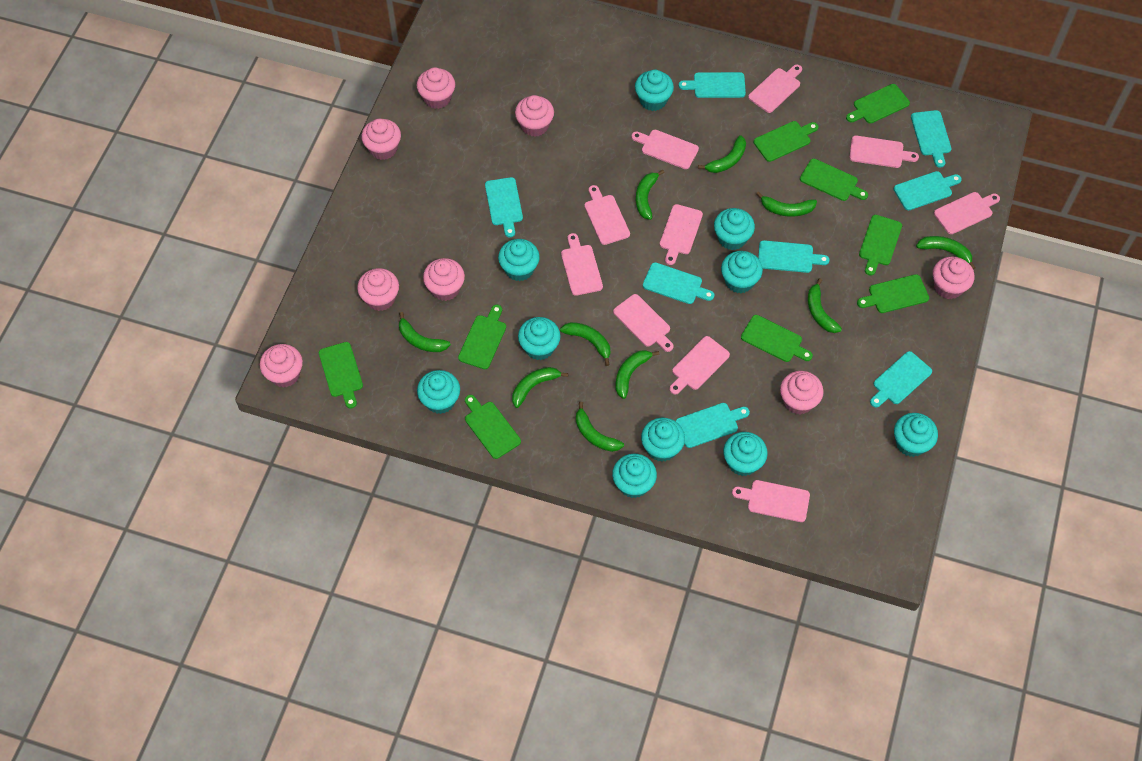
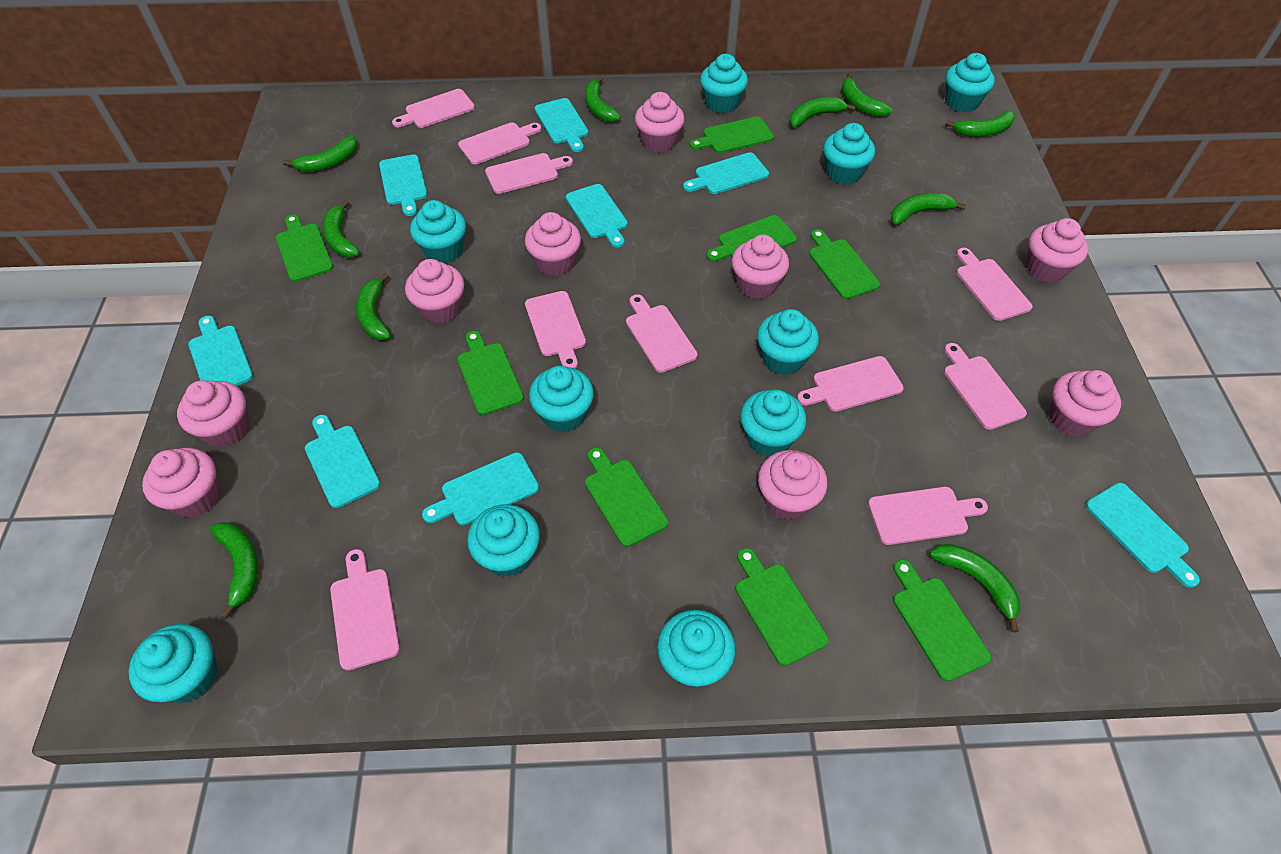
green cutting board: [319,342,363,409] [458,305,506,369] [465,395,521,459] [741,315,813,362] [754,121,818,162] [800,159,868,201] [846,84,910,124] [857,274,929,313] [859,215,902,276] = 9 -> [276,214,333,282] [457,331,524,415] [585,447,668,547] [690,117,774,153] [707,215,797,262] [735,548,829,666] [809,229,880,299] [893,559,991,681] = 8
pink cupcake: [260,344,303,387] [357,268,399,311] [361,119,401,160] [416,67,455,109] [423,258,465,301] [515,95,554,137] [780,371,824,414] [933,256,974,299] = 8 -> [142,448,220,517] [177,380,249,447] [405,259,464,324] [525,212,581,276] [635,92,685,153] [731,235,789,299] [758,450,827,520] [1026,218,1088,282] [1049,370,1121,437] = 9

